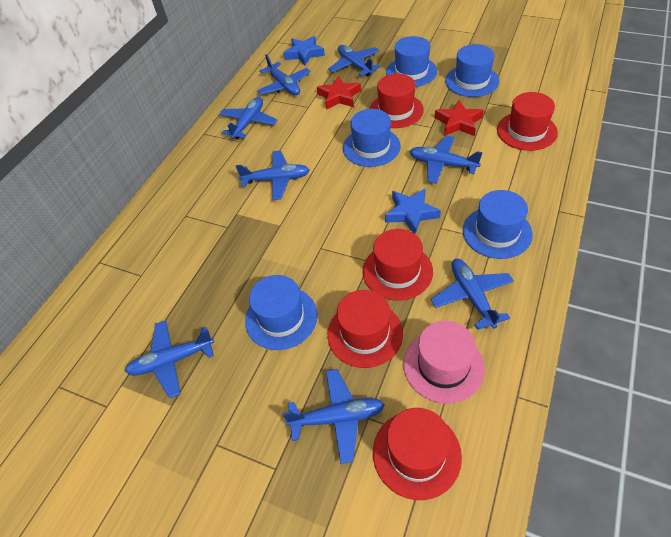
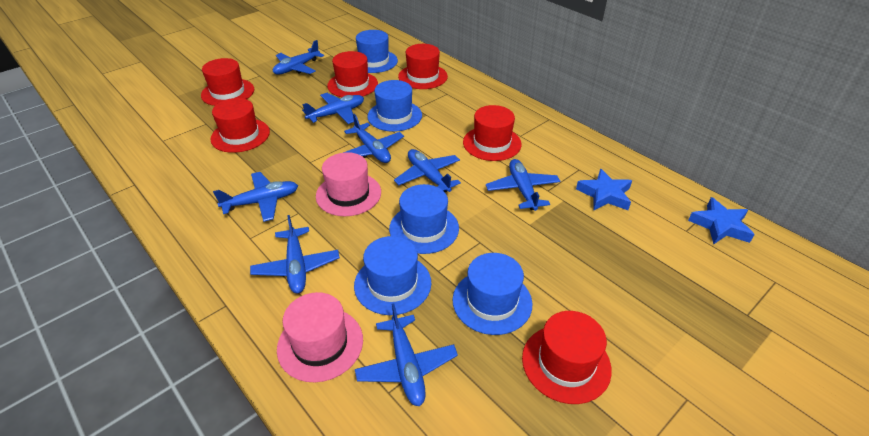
pink hat: [403,321,485,404] = 1 -> [277,292,363,382] [316,152,381,216] = 2
red hat: [327,290,403,368] [363,229,433,301] [369,74,424,128] [373,408,462,500] [497,92,558,151] = 5 -> [201,58,254,106] [210,98,270,153] [327,51,378,97] [398,44,448,89] [463,105,522,161] [522,311,612,404] = 6
red star: [317,76,361,109] [434,100,484,136] = 2 -> none = 0

